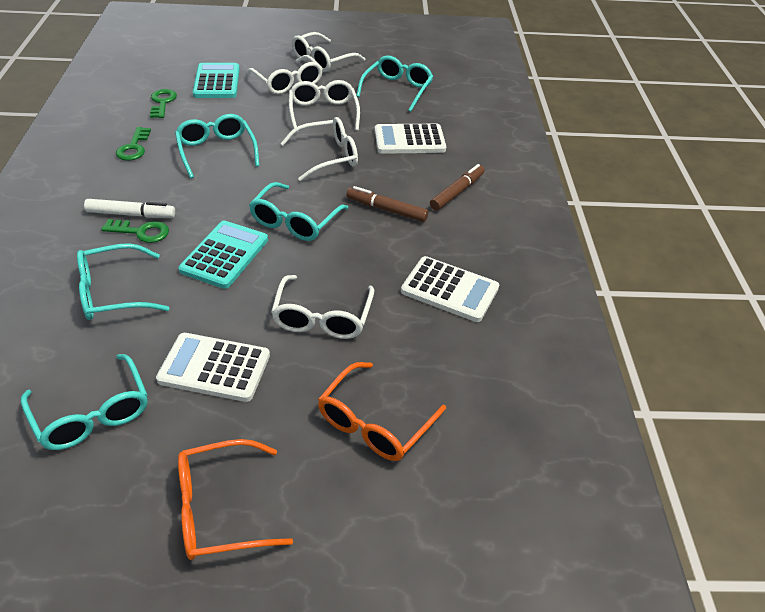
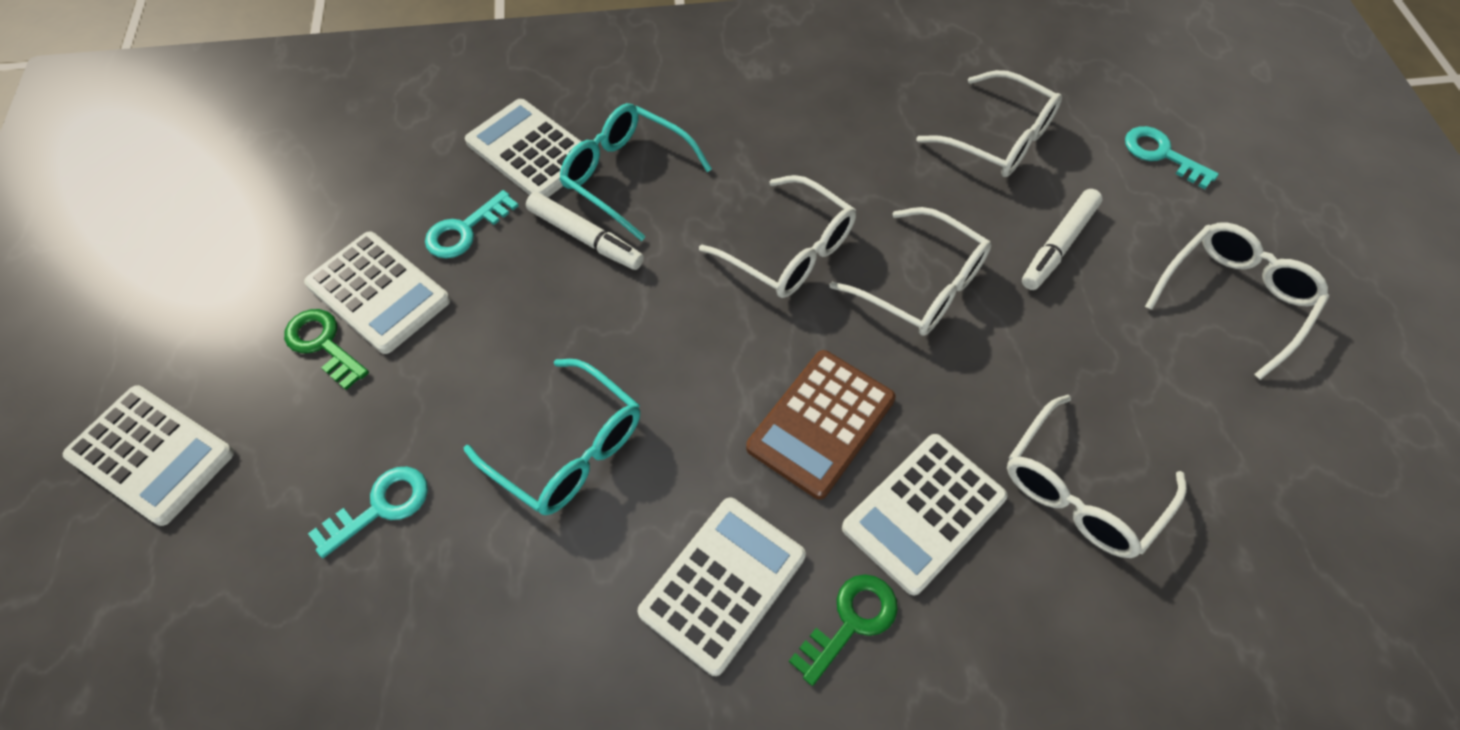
brown calculator: none = 0 -> [746,350,896,499] = 1
brown marker: [347,186,428,222] [430,164,485,211] = 2 -> none = 0
green key: [101,219,169,243] [116,127,151,161] [150,89,177,118] = 3 -> [284,309,369,390] [789,574,898,686] = 2
orange glasses: [178,439,293,560] [318,362,446,461] = 2 -> none = 0
turquoise calculator: [179,221,268,289] [193,63,240,98] = 2 -> none = 0
turquoise glasses: [21,354,147,450] [77,243,169,320] [175,114,259,178] [249,182,348,241] [356,55,433,112] = 5 -> [463,359,640,515] [559,103,712,241] = 2
turquoise key: none = 0 -> [308,467,428,558] [425,190,519,259] [1125,126,1219,189] = 3
white calculator: [156,333,270,402] [375,124,446,154] [401,256,499,322] = 3 -> [63,385,234,526] [304,231,451,354] [465,99,582,198] [637,498,806,676] [842,434,1007,595] = 5
white marker: [84,199,175,218] = 1 -> [526,192,644,270] [1022,189,1103,290] = 2

